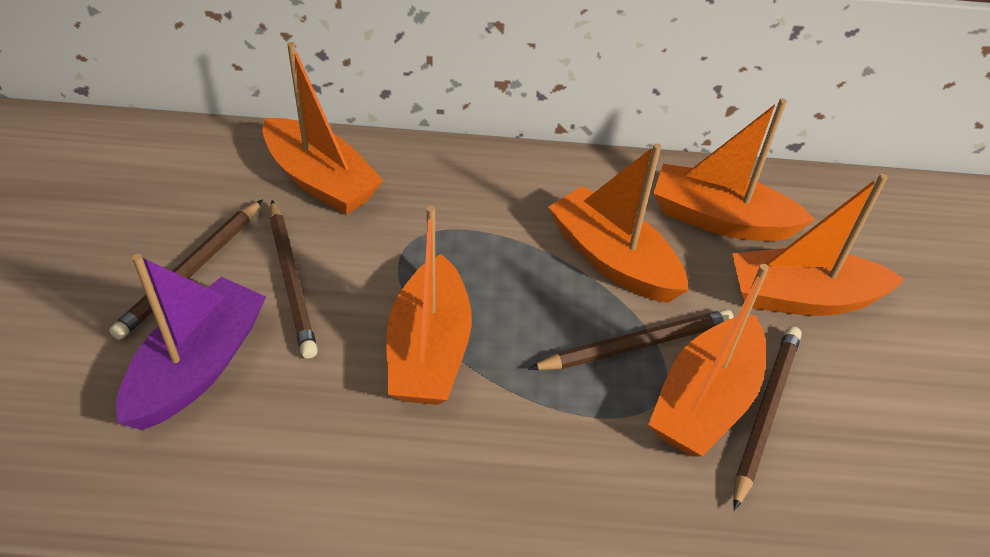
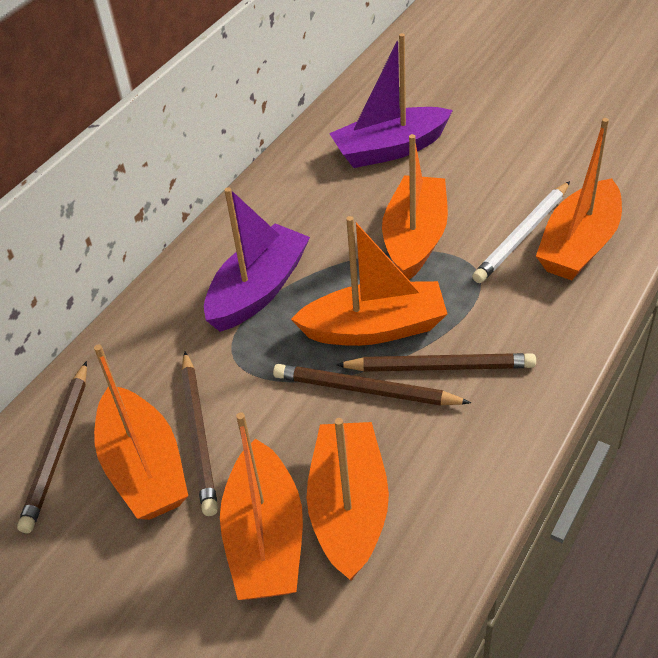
purple boat: [116,254,266,430] = 1 -> [204,187,310,332] [329,33,453,168] = 2
white pencil: none = 0 -> [472,181,570,283] = 1

